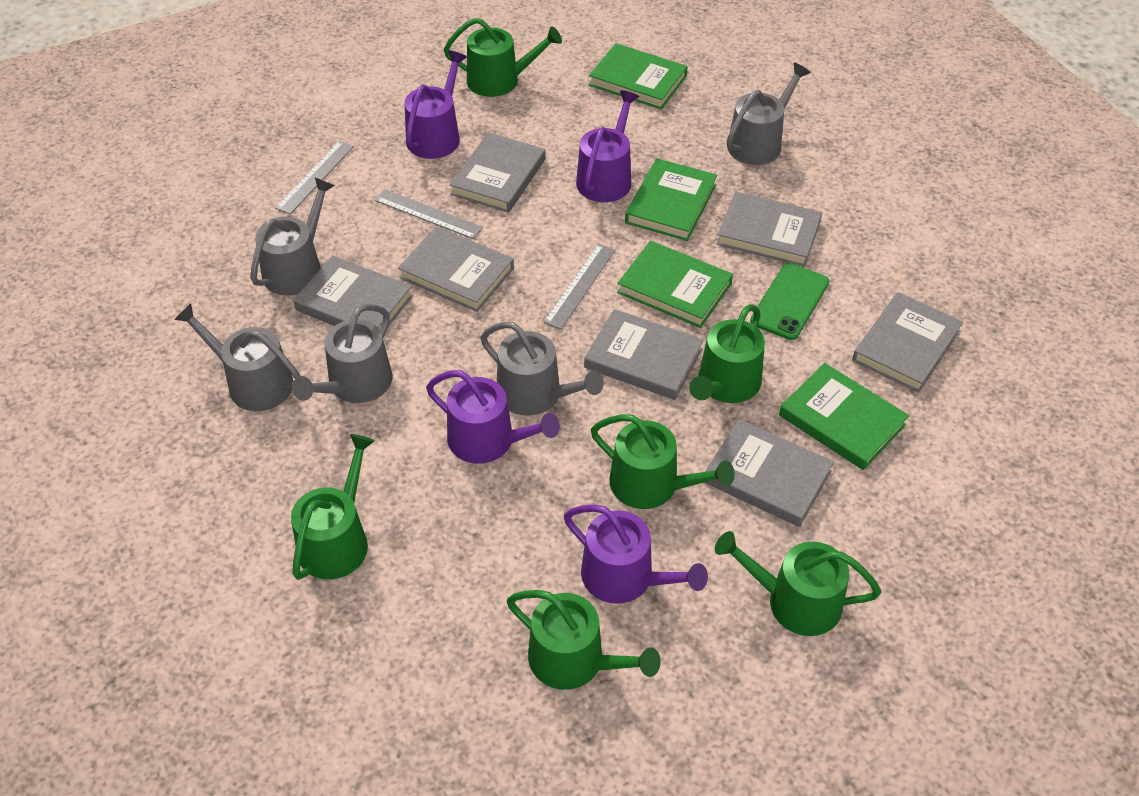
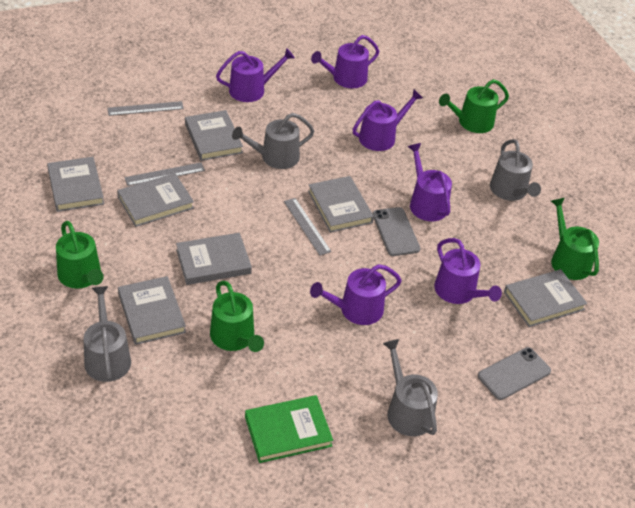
green book: [589,43,688,109] [617,241,733,328] [625,158,717,241] [779,363,909,470] = 4 -> [245,395,333,463] = 1
green phone: [750,263,829,340] = 1 -> none = 0
green watering can: [291,434,375,580] [444,18,562,97] [507,590,661,690] [591,414,735,509] [689,304,765,403] [715,531,881,636] = 6 -> [56,221,104,289] [210,281,264,352] [439,79,509,133] [551,198,599,280] = 4
grey phone: none = 0 -> [373,207,420,256] [478,347,551,400] = 2
grey watering can: [174,303,301,411] [250,178,335,296] [292,304,393,403] [480,322,604,416] [727,62,811,165] = 5 -> [84,286,131,382] [232,113,314,169] [383,339,438,436] [490,139,541,201] = 4
purple watering can: [404,51,467,159] [426,370,560,464] [564,504,708,604] [576,90,639,202] = 4 -> [216,48,295,102] [310,264,402,325] [311,35,379,88] [353,89,423,151] [408,143,452,221] [434,238,502,304] = 6

